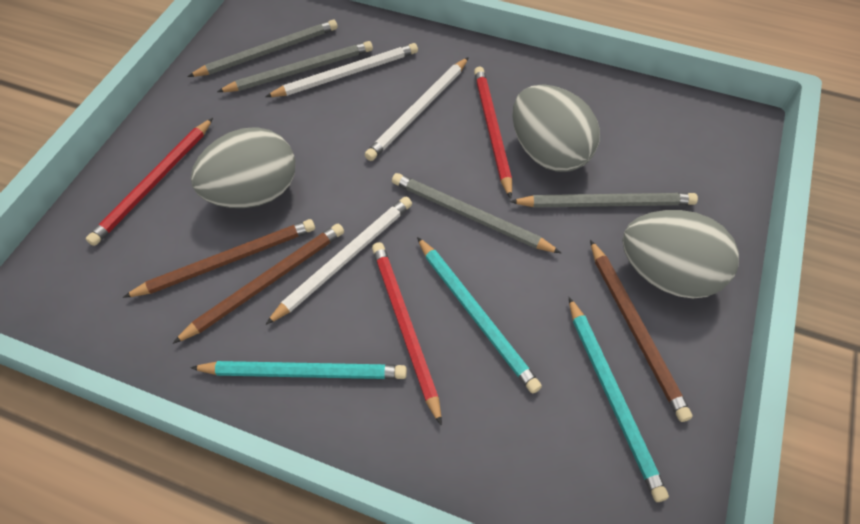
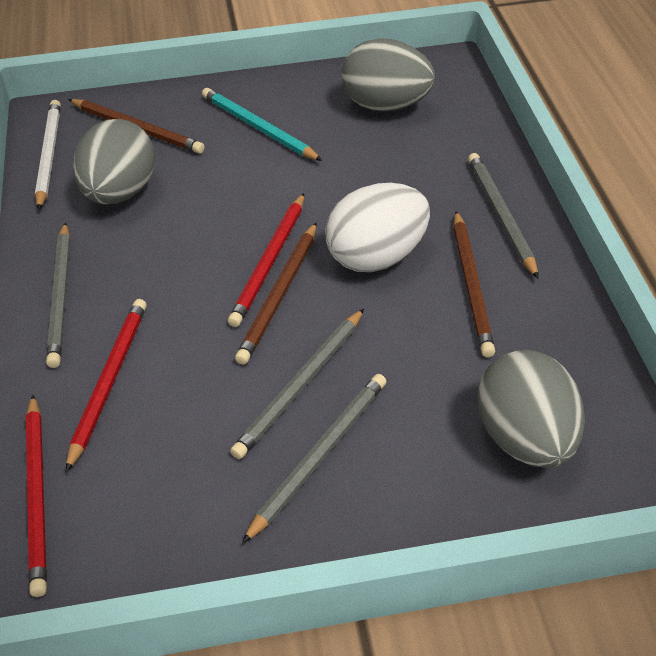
turquoise pencil: [190,361,407,379] [417,237,542,394] [569,297,669,502] = 3 -> [202,88,322,161] = 1
white egg: none = 0 -> [325,183,430,272] = 1
white pencil: [265,43,418,97] [265,197,412,325] [365,57,469,161] = 3 -> [35,100,61,210] = 1

